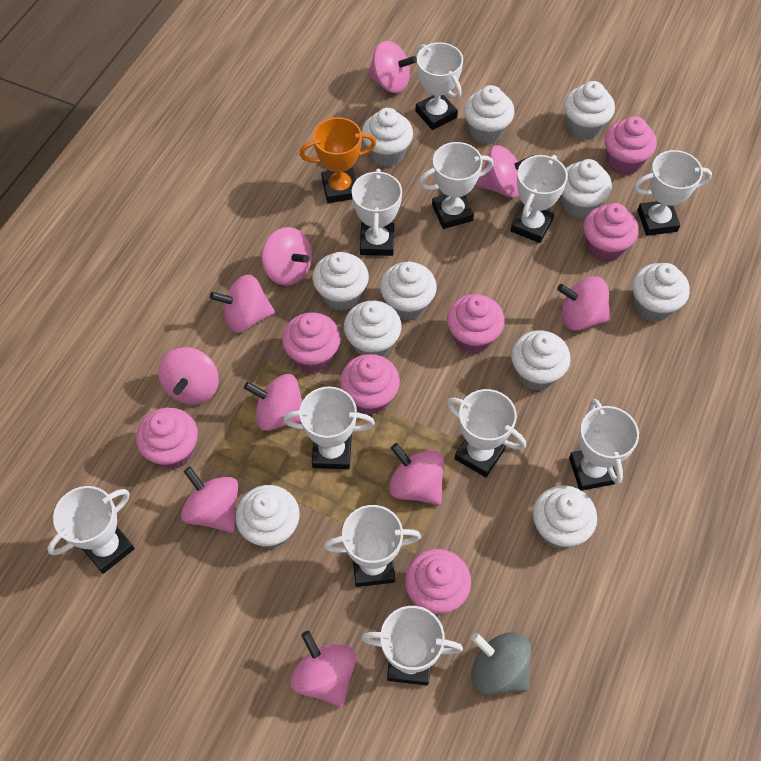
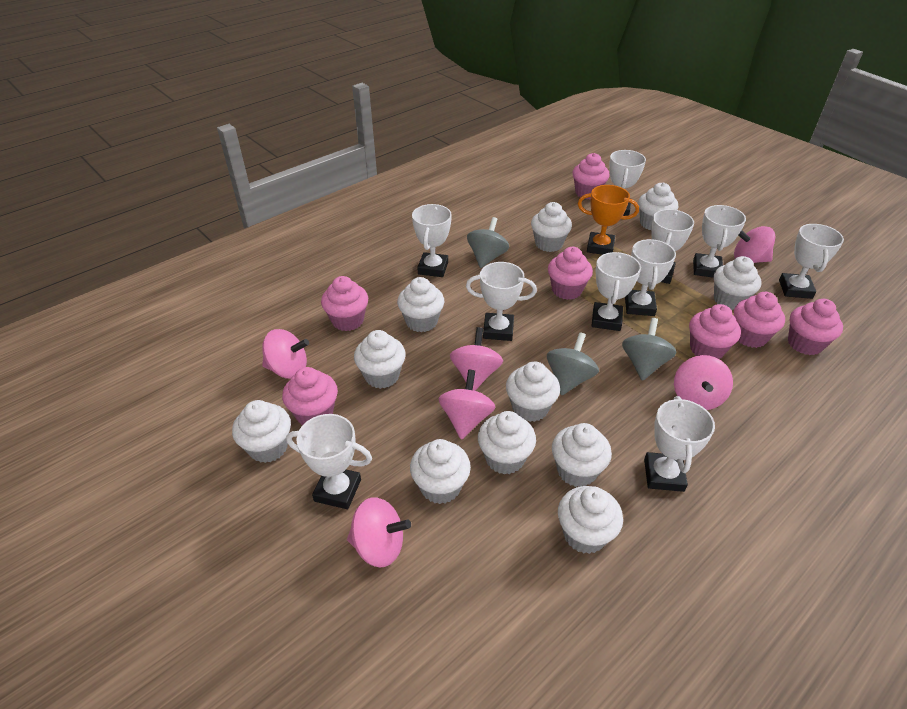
grey spinning top: [471,632,531,695] = 1 -> [467,217,509,268] [547,332,599,395] [622,318,676,381] = 3
pink spinning top: [158,347,219,405] [181,467,238,533] [210,275,275,333] [244,374,303,431] [262,227,312,286] [290,631,356,707] [367,41,417,93] [389,443,445,505] [476,145,534,198] [557,277,611,331] = 10 -> [262,329,309,379] [347,497,411,568] [438,370,495,440] [450,327,503,391] [674,355,733,410] [734,226,775,263] = 6
white trophy: [47,486,135,574] [284,387,375,469] [324,505,421,587] [352,169,402,256] [361,606,463,685] [415,42,463,130] [419,142,494,229] [446,389,526,477] [510,155,568,243] [569,399,639,491] [634,150,712,236] = 11 -> [286,414,372,509] [412,204,452,277] [466,262,537,341] [591,252,641,331] [609,150,646,216] [625,239,676,316] [644,396,715,492] [651,209,694,284] [693,205,746,278] [779,224,844,299] = 10

